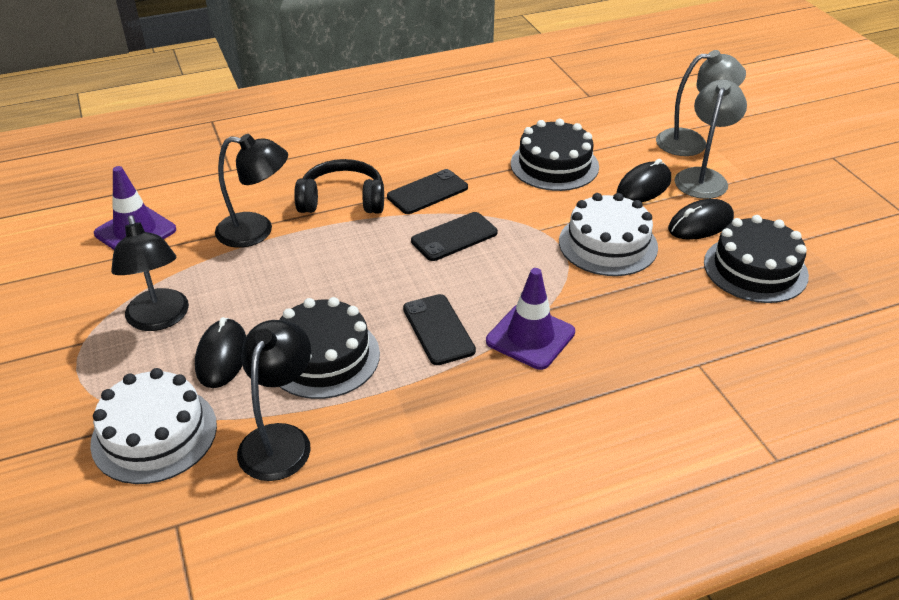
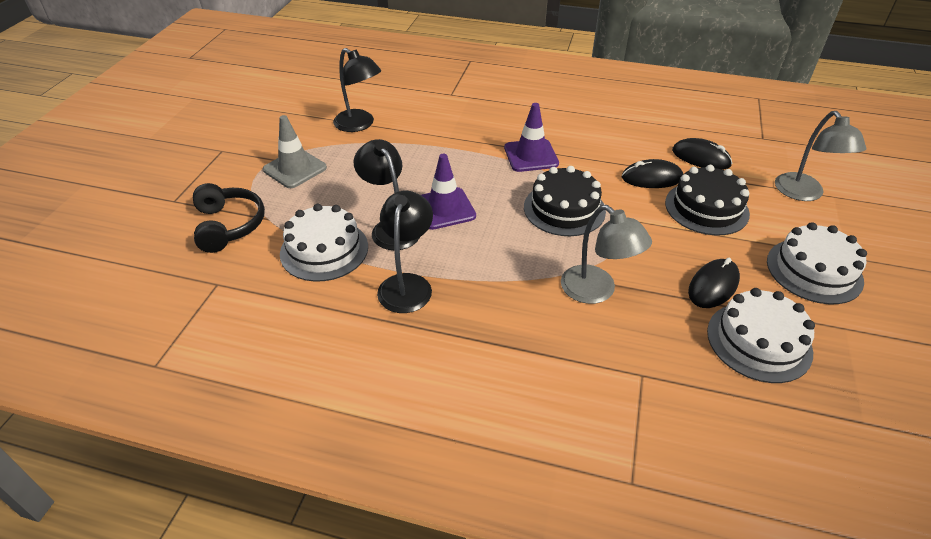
black cake: [279,297,380,399] [511,119,599,191] [704,215,809,303] = 3 -> [524,166,606,236] [665,165,750,235] = 2
black phone: [387,169,468,214] [403,294,476,365] [411,212,498,261] = 3 -> none = 0
grey traffic cone: none = 0 -> [263,115,327,188] = 1
white cake: [90,368,217,484] [559,193,658,276] = 2 -> [280,204,368,282] [707,288,815,383] [767,222,867,304] = 3

